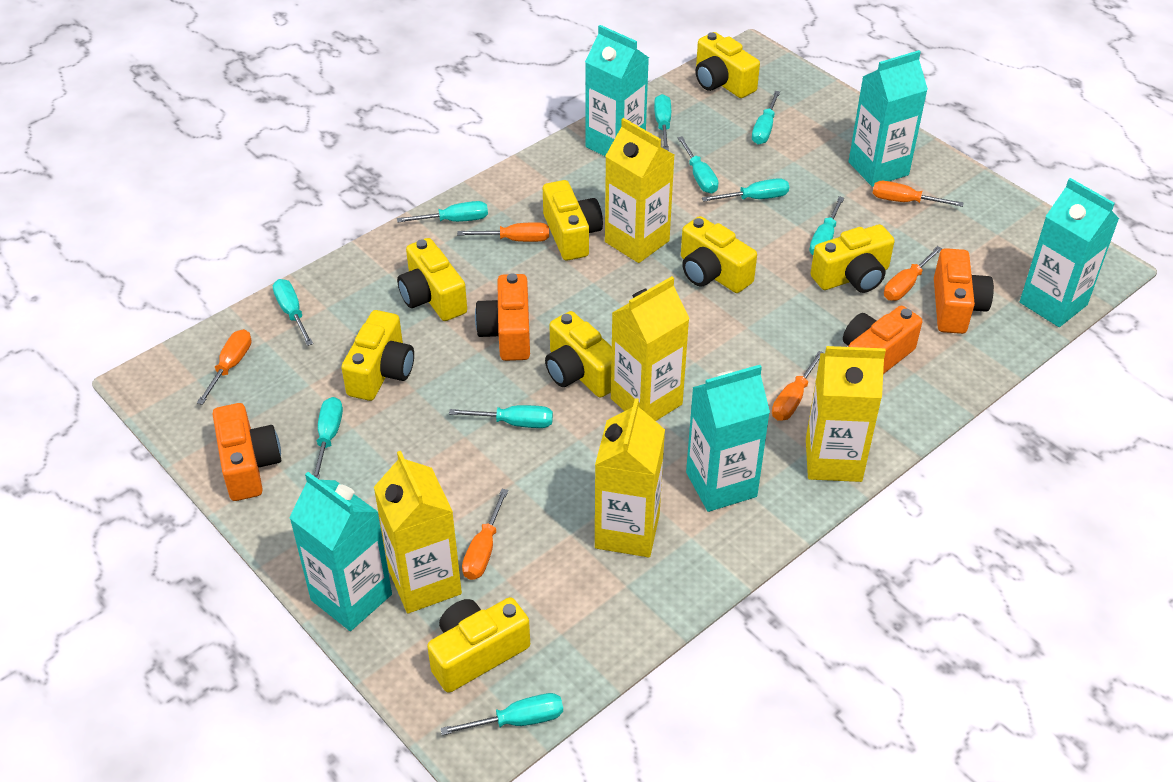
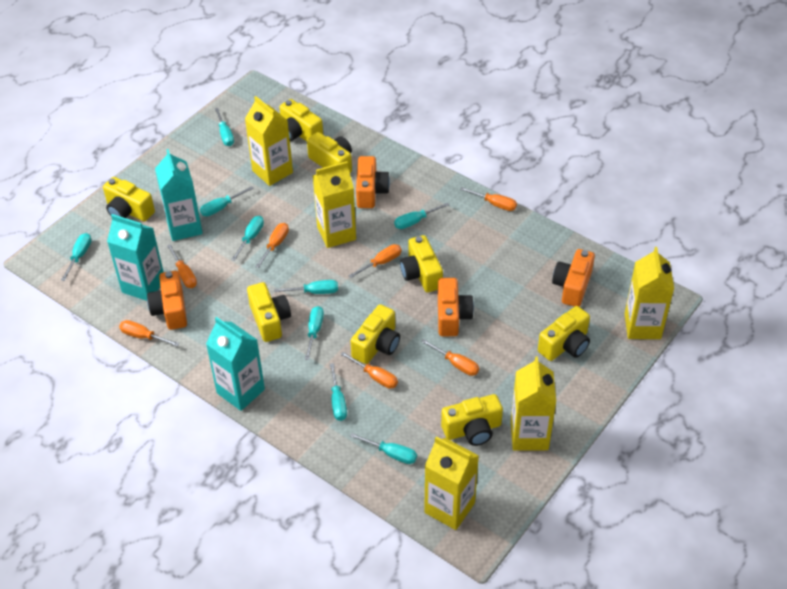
orange screwdriver: [197,329,251,405] [457,222,549,242] [462,489,508,580] [772,351,823,421] [873,181,963,207] [884,246,943,301] = 6 -> [119,320,179,346] [167,244,197,288] [255,223,289,268] [340,352,398,389] [348,244,402,278] [421,339,479,376] [460,187,517,211] = 7
turquoise carton: [289,472,392,631] [585,25,649,157] [686,365,770,512] [848,50,928,187] [1020,178,1119,327] = 5 -> [107,214,163,301] [155,149,203,241] [206,317,265,411] = 3
turquoise screwdriver: [273,279,313,346] [313,397,343,479] [397,201,488,222] [440,693,563,735] [449,405,553,428] [654,94,671,151] [677,136,718,193] [702,178,789,202] [752,91,780,144] [809,196,844,255] = 10 -> [61,233,91,281] [200,186,254,216] [215,108,234,146] [231,216,264,261] [274,280,338,294] [305,306,324,360] [330,363,347,421] [350,433,417,464] [394,202,449,229] = 9

